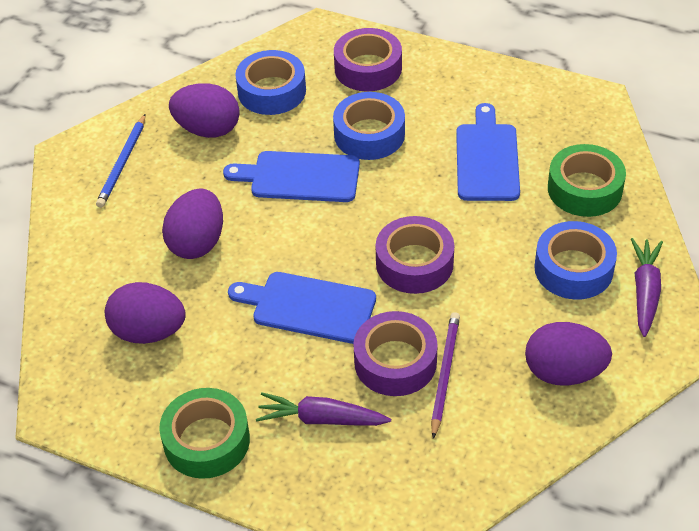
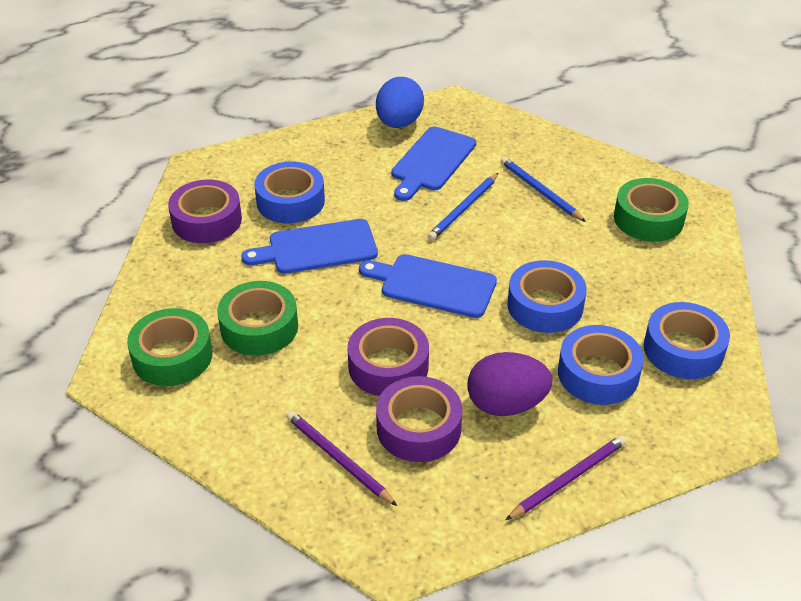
blue egg: none = 0 -> [376,77,424,128] = 1
blue pencil: [96,114,146,208] = 1 -> [427,173,499,241] [501,157,586,222] = 2
blue tape: [235,50,306,115] [333,92,405,160] [534,221,617,299] = 3 -> [254,162,325,223] [507,260,587,333] [558,325,644,405] [644,302,730,379] = 4
green tape: [159,388,250,479] [548,144,626,217] = 2 -> [127,308,213,386] [217,281,298,356] [614,178,689,242] = 3
purple carrot: [256,393,391,426] [631,238,663,337] = 2 -> none = 0
purple egg: [105,282,186,344] [162,188,223,259] [169,83,240,138] [525,322,612,386] = 4 -> [467,352,552,416] = 1
purple pencil: [431,312,460,439] = 1 -> [286,411,397,506] [505,435,627,520] = 2

